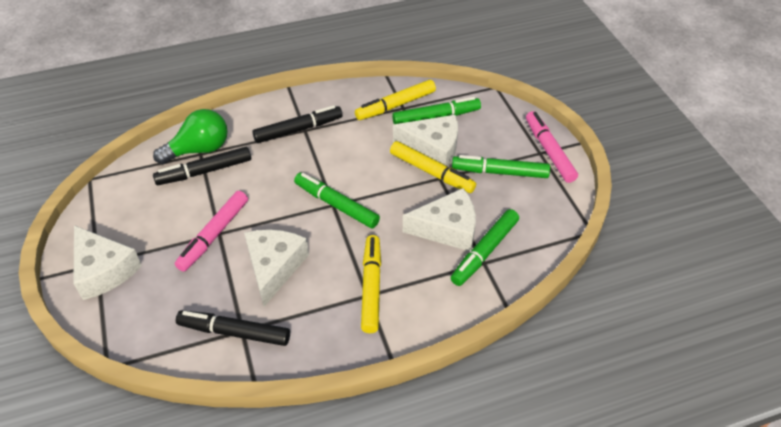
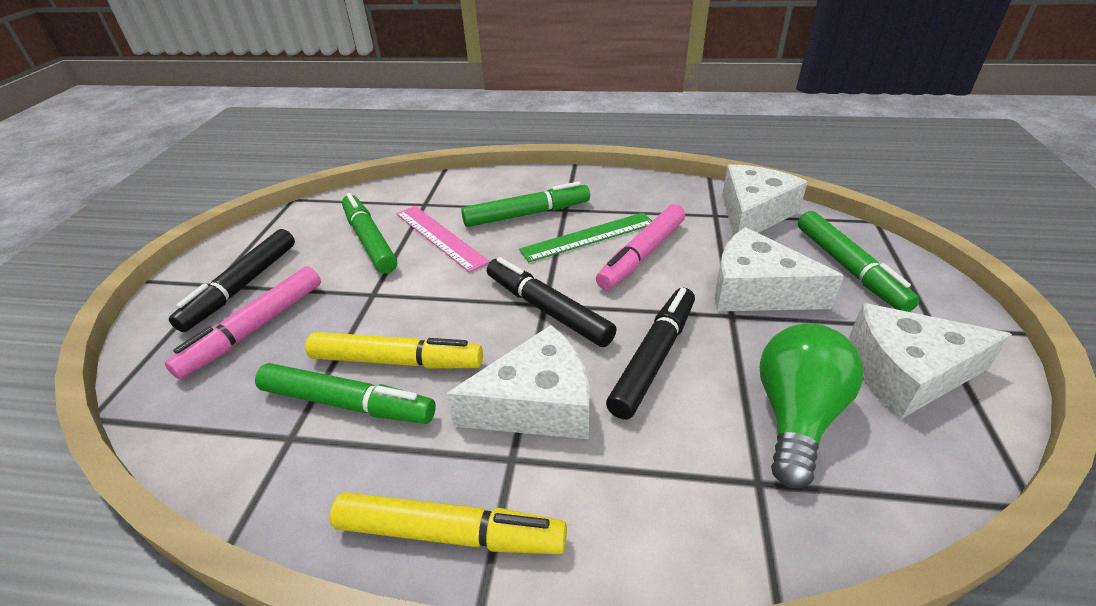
green ruler: none = 0 -> [519,213,652,262] = 1
pink ruler: none = 0 -> [396,206,490,273] = 1
yellow marker: [355,80,436,120] [361,235,381,333] [390,141,476,193] = 3 -> [306,332,483,369] [330,492,567,554] = 2

